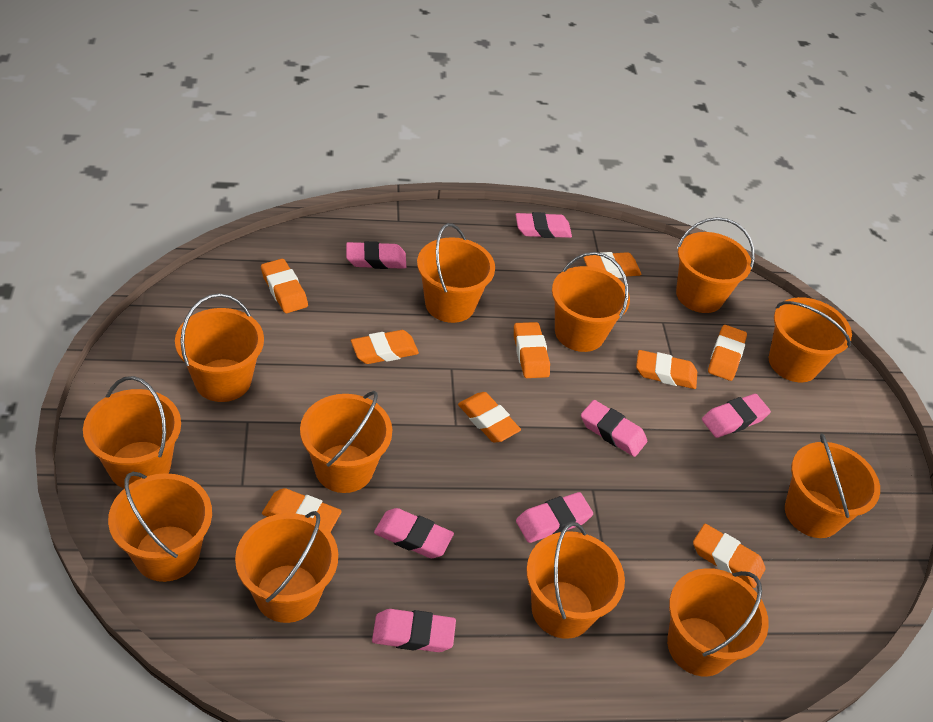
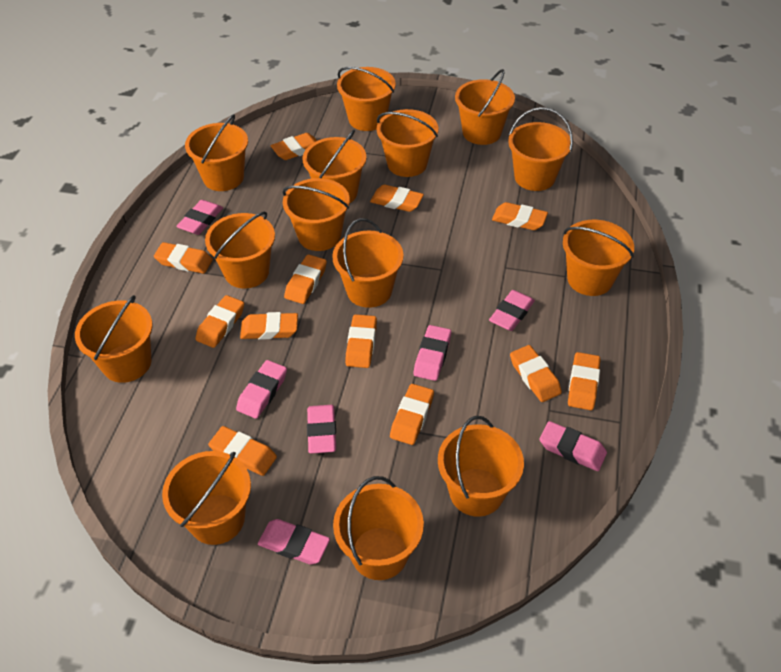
orange bucket: [83,376,181,489] [108,472,212,582] [175,293,264,402] [235,511,338,623] [300,391,392,493] [417,223,495,323] [526,522,625,639] [552,252,630,352] [667,568,769,676] [676,217,755,313] [769,297,852,382] [785,433,880,538] = 12 -> [75,295,153,383] [162,451,251,545] [185,114,248,191] [205,212,275,289] [282,178,350,251] [303,130,366,203] [332,218,404,308] [333,476,424,580] [337,67,396,131] [377,109,438,177] [438,416,524,517] [455,69,515,145] [508,107,573,191] [563,220,634,296] = 14
orange eraser: [261,259,308,313] [262,488,342,532] [351,330,419,364] [458,392,521,442] [514,322,550,378] [583,252,641,278] [636,350,697,389] [693,524,765,588] [708,325,747,381] = 9 -> [154,242,213,274] [195,295,244,348] [208,426,277,476] [240,312,298,340] [271,133,317,160] [284,255,327,304] [345,314,377,368] [370,185,424,212] [390,384,434,445] [492,202,548,230] [510,345,562,402] [568,352,600,410] = 12

